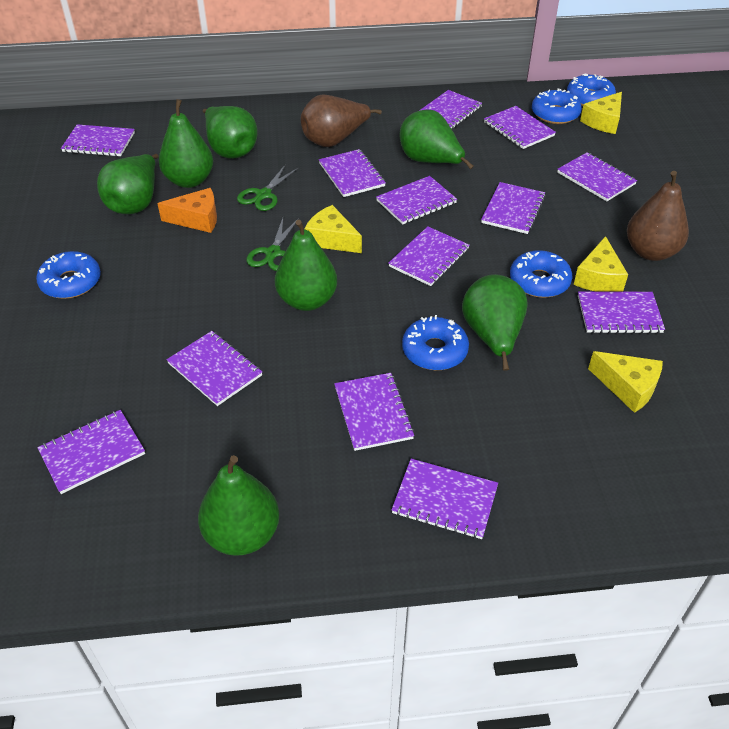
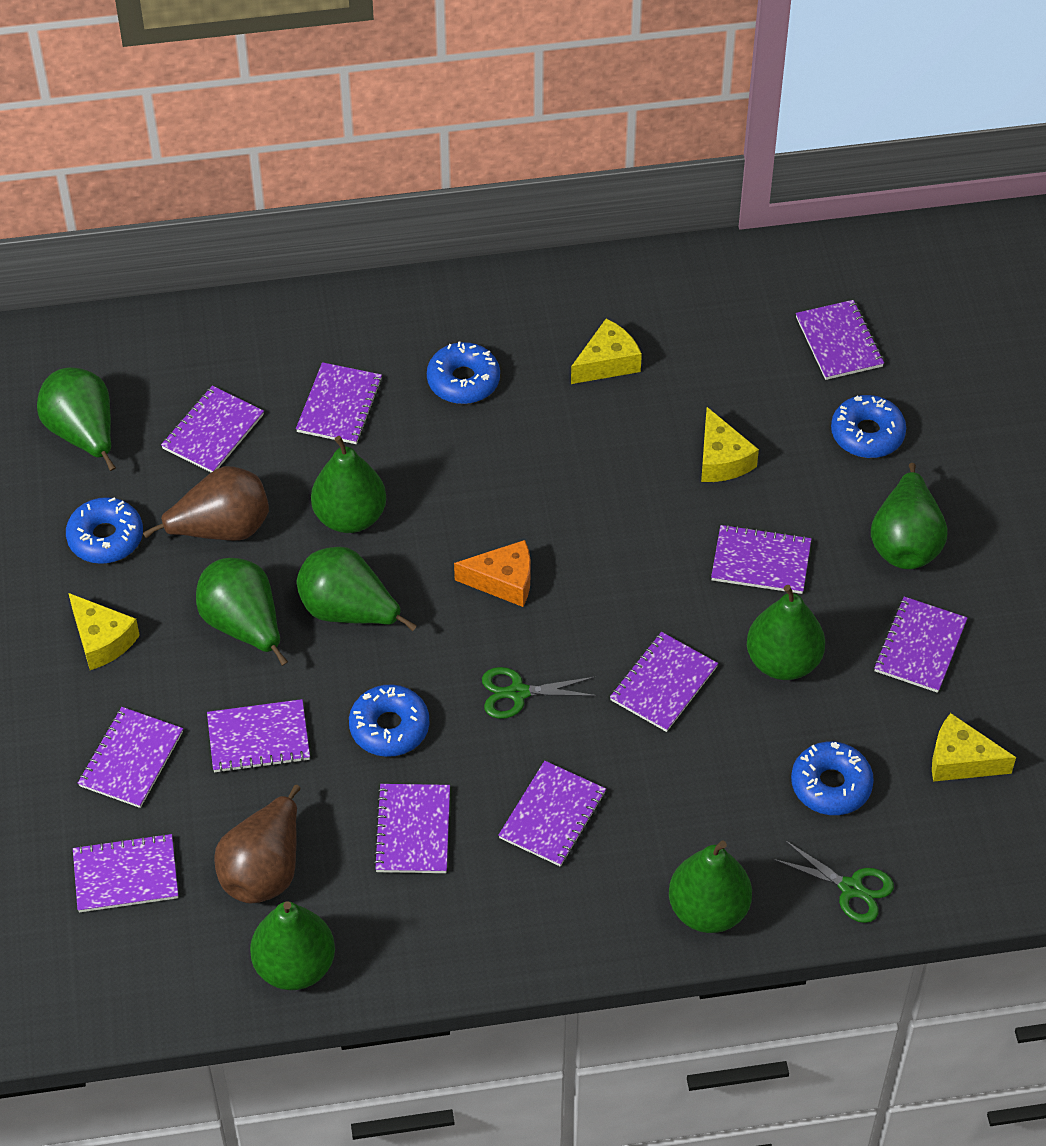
green pear: [97,154,158,214] [159,99,213,188] [198,455,280,556] [203,106,258,159] [275,220,337,311] [400,110,474,170] [462,274,528,371] = 7 -> [37,367,116,471] [196,558,288,666] [250,901,335,990] [297,547,417,631] [311,436,386,533] [669,841,752,933] [747,585,825,680] [871,463,947,569] = 8
purple notebook: [37,410,145,494] [61,124,135,157] [166,331,262,406] [319,149,386,197] [334,373,415,451] [376,176,457,225] [389,226,470,286] [392,459,498,539] [419,90,482,129] [481,182,545,234] [484,106,556,149] [557,153,637,201] [578,291,665,334] = 13 -> [73,833,178,912] [78,707,183,808] [161,386,264,472] [207,699,310,773] [296,362,382,444] [373,784,450,873] [499,761,606,867] [610,632,718,732] [711,524,811,594] [796,300,884,380] [874,597,967,693] = 11

